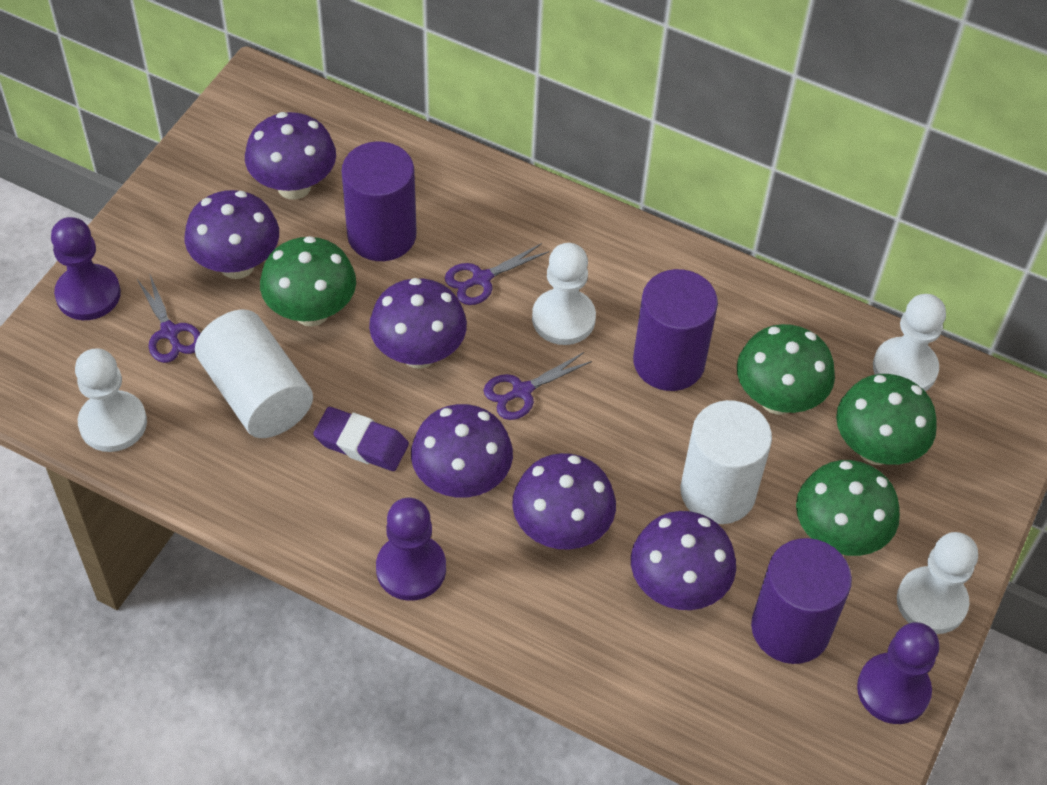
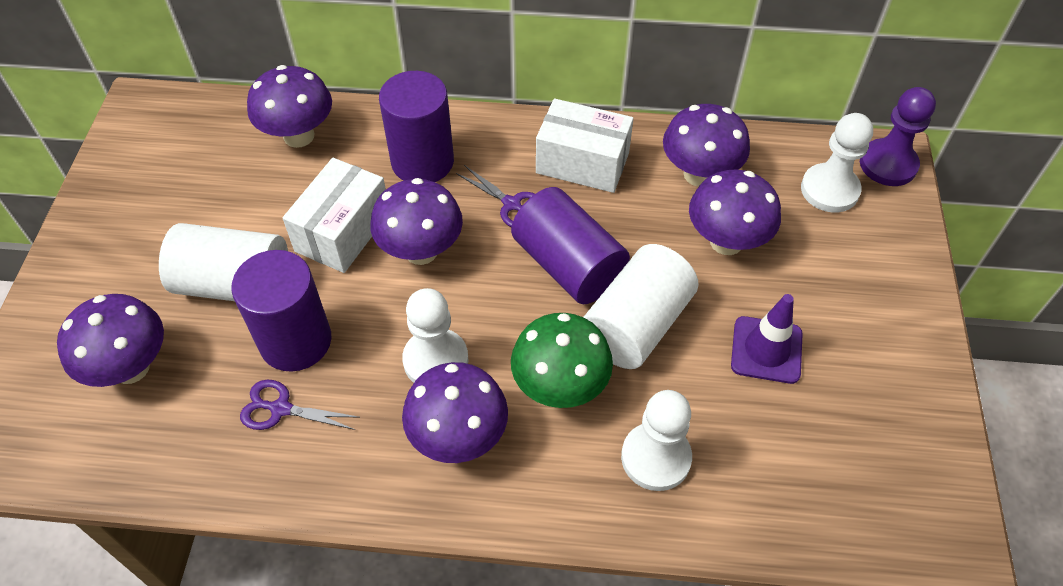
green mushroom: [260,236,356,326] [737,324,835,415] [796,460,900,556] [836,374,937,465] = 4 -> [511,313,613,408] = 1
purple eraser: [313,407,409,471] = 1 -> none = 0
purple pawn: [51,217,121,320] [376,498,446,601] [857,622,939,724] = 3 -> [860,87,936,186] = 1
purple scissors: [137,275,201,363] [445,243,549,305] [484,352,592,420] = 3 -> [240,380,358,430] [456,165,535,227] = 2
purple traffic cone: none = 0 -> [731,294,803,384] = 1
white box: none = 0 -> [282,158,386,273] [536,98,634,193] = 2
white pawn: [75,348,147,452] [532,243,596,345] [873,294,946,391] [897,532,978,634] = 4 -> [402,288,468,383] [621,390,692,491] [801,113,873,212] = 3

